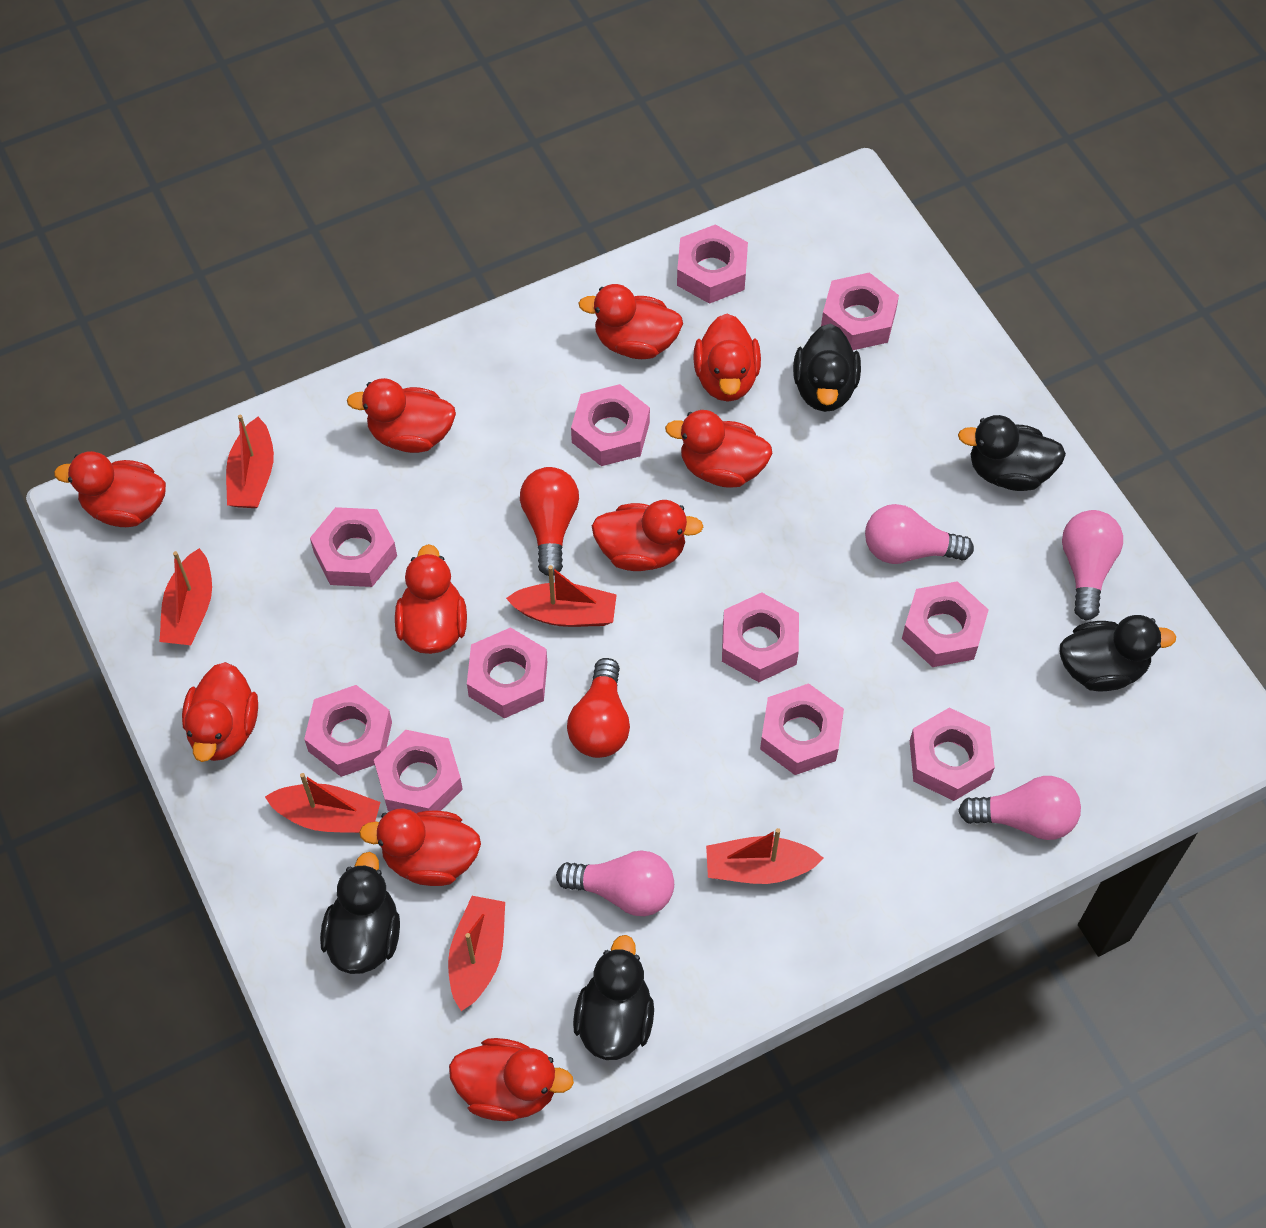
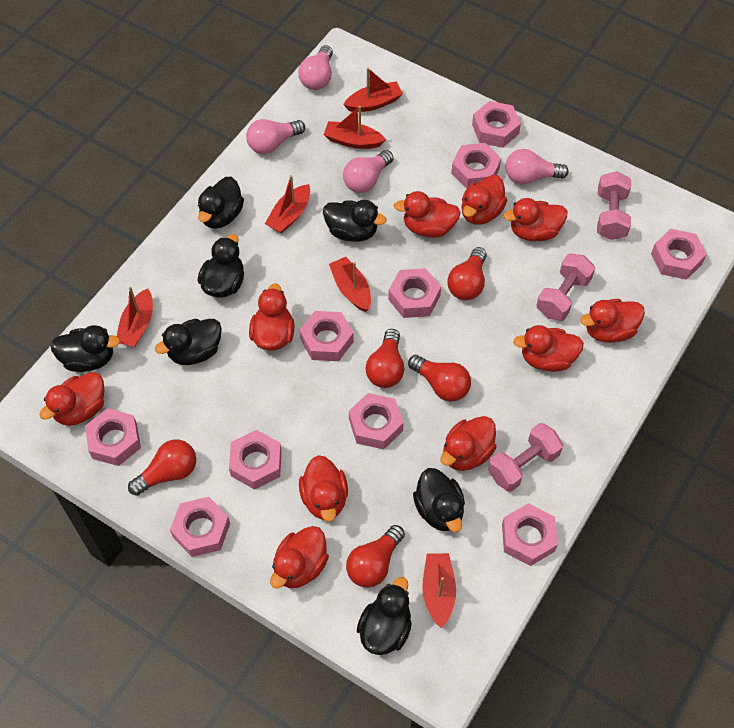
black duck: [320,852,400,974] [573,935,654,1060] [793,324,861,412] [958,415,1066,491] [1060,615,1176,691] = 5 -> [50,325,120,372] [155,319,222,365] [198,177,244,229] [198,234,244,298] [323,200,387,242] [357,577,412,655] [413,468,465,532] = 7
pink dumbbell: none = 0 -> [488,423,563,492] [536,254,595,321] [597,171,631,240] = 3
pink nut: [304,685,392,777] [310,507,397,587] [374,730,463,814] [467,627,547,718] [571,384,650,466] [677,225,748,304] [722,592,799,682] [760,683,844,775] [821,272,899,350] [902,581,989,667] [910,707,995,801] = 11 -> [85,408,141,466] [170,497,230,557] [229,430,282,490] [300,311,354,361] [349,393,403,449] [388,268,441,318] [451,143,501,189] [472,101,521,148] [502,503,558,566] [651,229,707,280] = 10
red light bulb: [520,467,579,576] [567,658,630,758] = 2 -> [128,439,196,496] [346,525,405,588] [365,329,404,388] [408,355,471,402] [448,247,487,300] = 5

